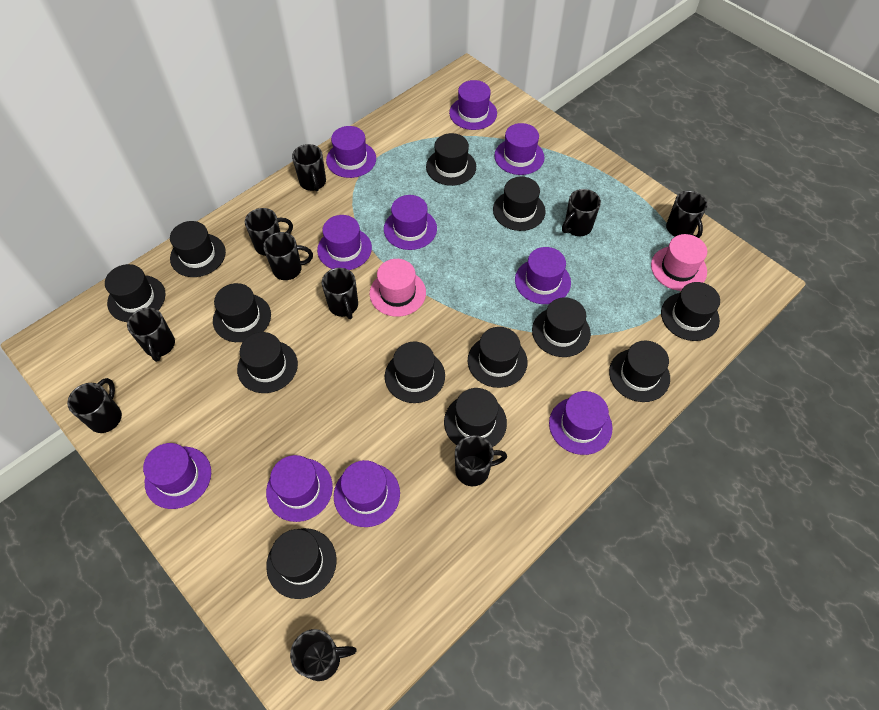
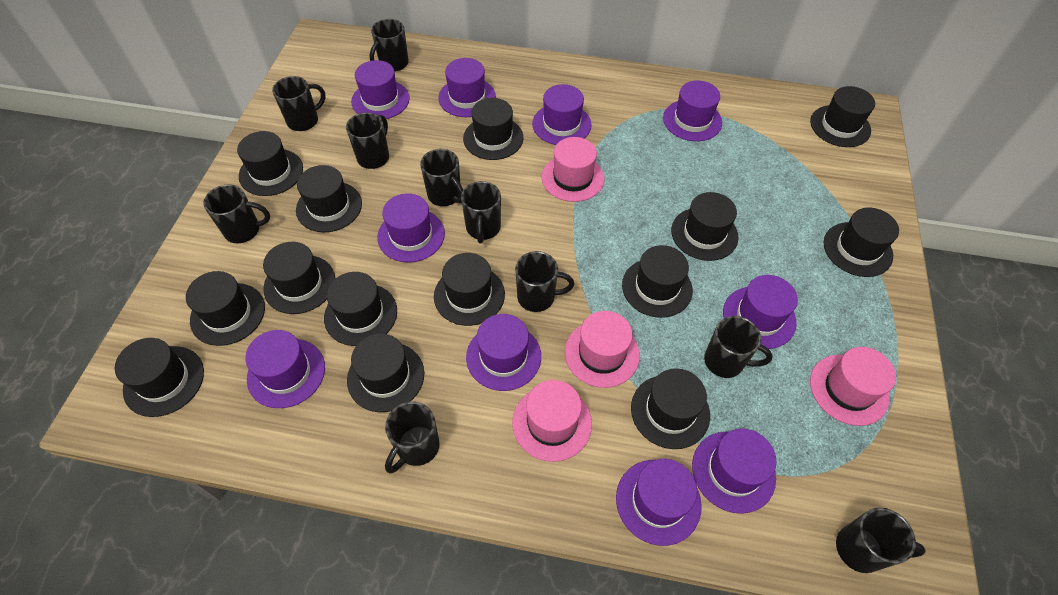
black hat: [105,264,166,322] [170,221,226,277] [213,283,271,342] [237,332,298,393] [266,528,336,599] [385,341,445,403] [426,133,476,186] [444,388,507,447] [468,327,528,388] [493,177,546,231] [532,297,591,357] [609,341,670,402] [661,282,720,341] = 13 -> [115,338,204,417] [186,271,265,346] [237,131,303,196] [263,242,335,314] [296,165,362,232] [324,272,397,346] [347,334,424,412] [434,253,505,326] [463,98,524,160] [622,245,693,318] [631,368,710,449] [671,192,739,261] [810,86,875,147] [823,207,899,277] = 14
pink hat: [370,259,426,317] [651,234,707,291] = 2 -> [512,380,592,462] [542,137,604,202] [565,311,640,388] [810,347,896,426] = 4

